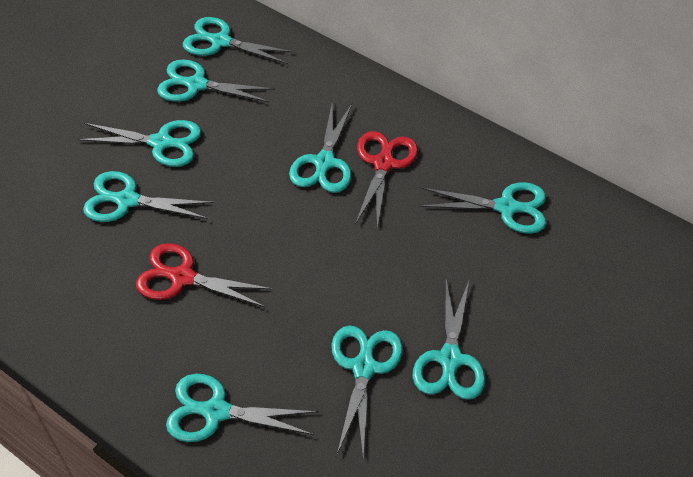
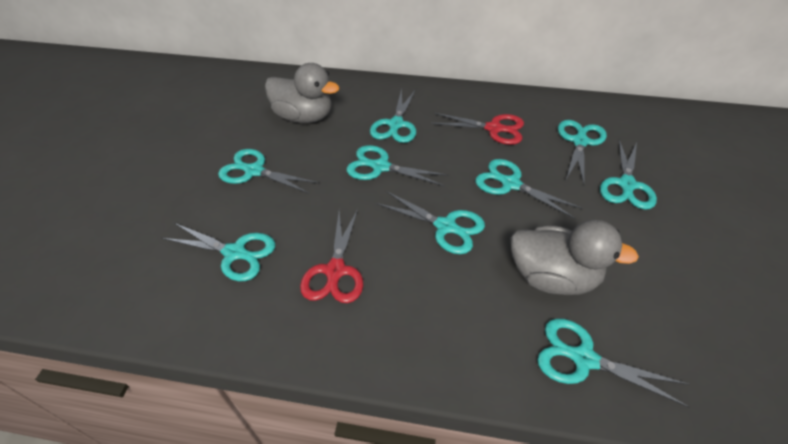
grey duck: none = 0 -> [265,63,340,123] [510,219,639,295] = 2

